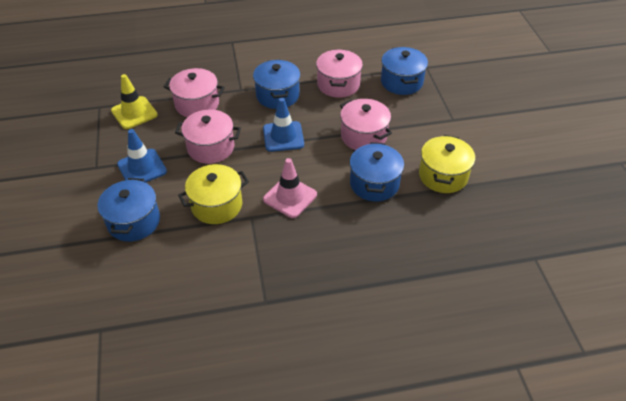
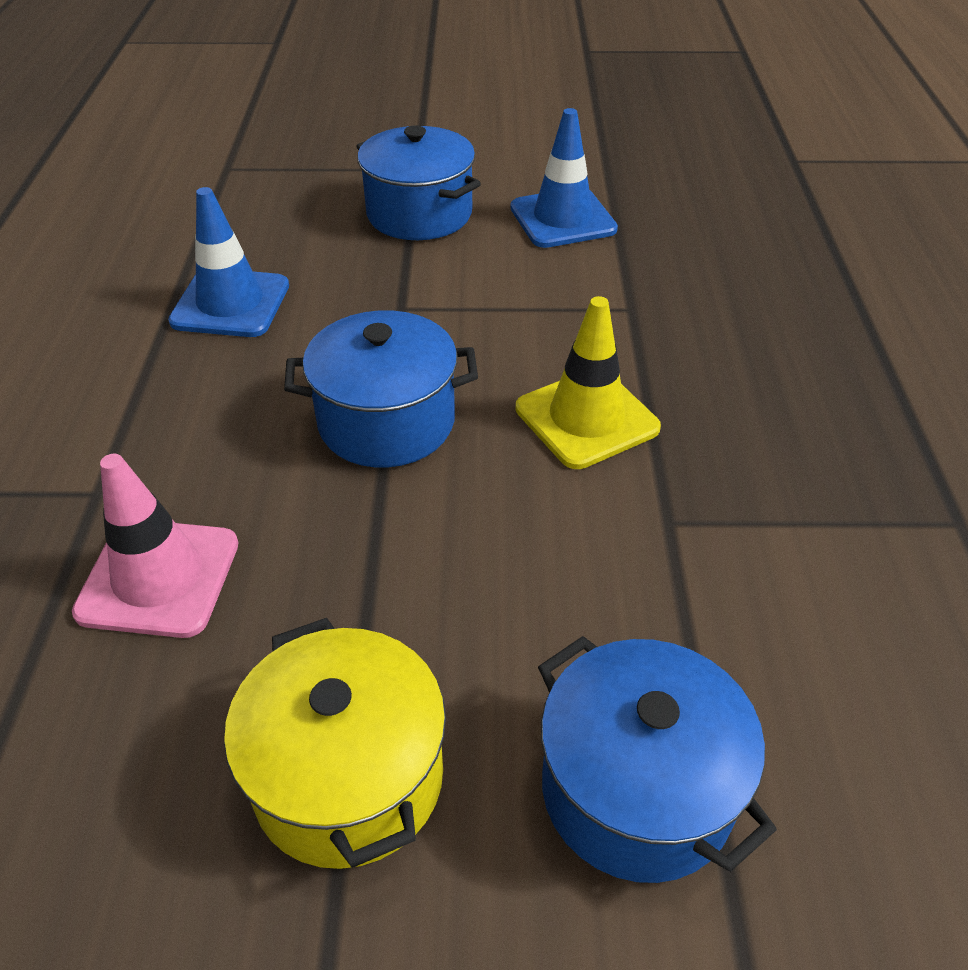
blue pot: [98,178,160,242] [253,59,300,109] [350,142,404,201] [381,47,428,95] = 4 -> [284,310,478,467] [356,125,481,240] [538,636,777,883] = 3
pink pot: [164,68,225,117] [175,110,241,164] [316,49,363,98] [340,99,392,150] = 4 -> none = 0
yellow pot: [178,164,249,224] [419,135,475,193] = 2 -> [224,618,446,869] = 1

